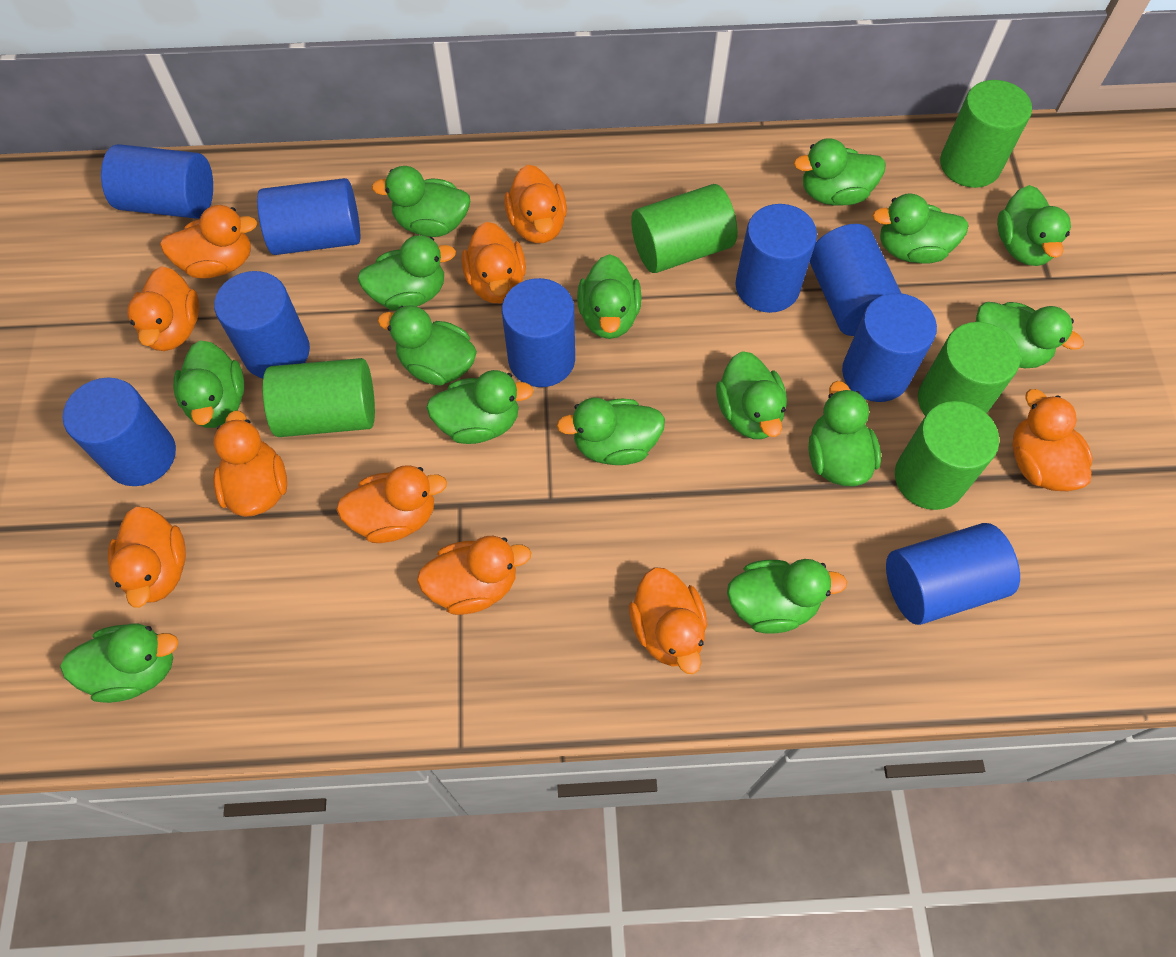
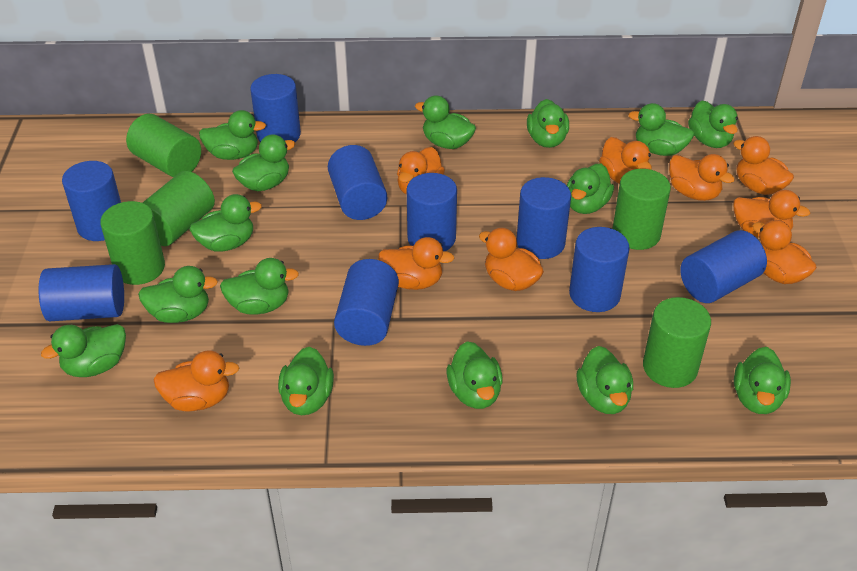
orange duck: [108,506,186,608] [127,266,199,351] [160,205,257,279] [213,411,287,517] [336,465,447,543] [417,536,531,615] [462,222,526,303] [504,165,567,243] [629,567,707,674] [1012,389,1093,491] = 10 -> [154,350,239,411] [378,237,454,290] [397,147,445,195] [479,228,544,291] [599,137,652,184] [669,154,735,201] [733,136,794,195] [734,190,810,238] [752,220,817,284] = 9

